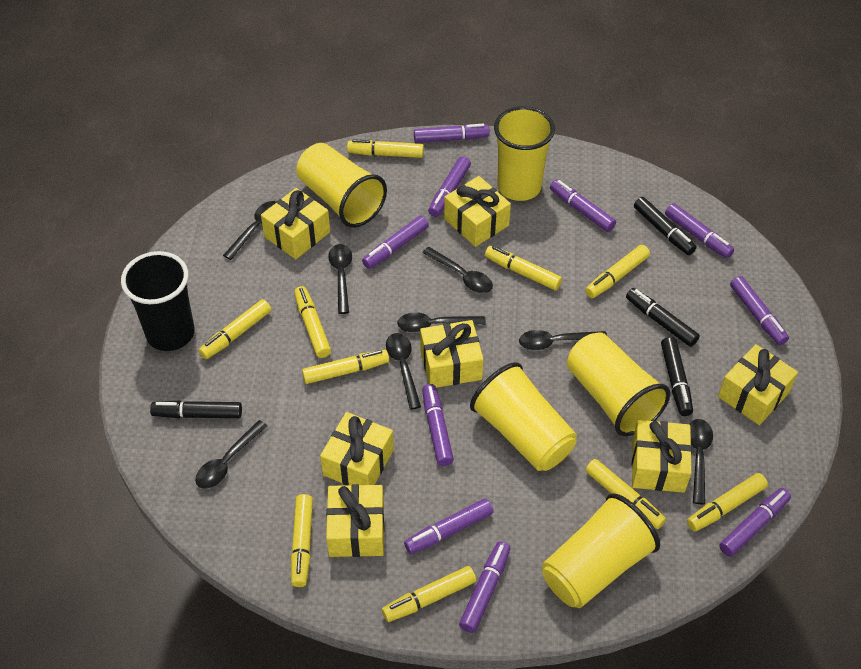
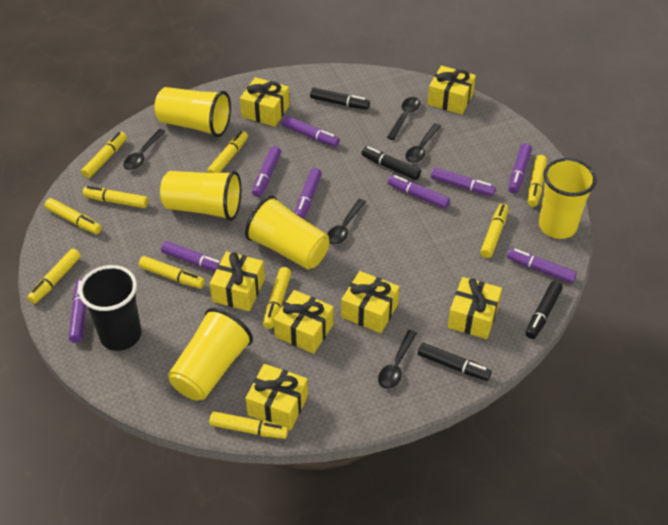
black spoon: [195,420,267,489] [223,201,276,260] [328,244,352,314] [386,333,421,410] [397,312,486,332] [422,247,493,293] [519,330,607,350] [690,419,713,504] = 8 -> [123,129,165,170] [327,199,366,245] [378,330,417,389] [387,97,421,140] [406,123,441,163] = 5
purple marker: [362,215,429,269] [404,498,493,554] [414,124,490,143] [422,384,454,466] [428,156,471,217] [459,541,510,633] [550,180,616,232] [665,203,734,258] [719,488,791,557] [730,276,789,345] = 10 -> [69,279,86,343] [161,241,221,272] [252,146,281,197] [282,116,340,147] [295,168,322,219] [388,175,450,209] [431,167,496,196] [507,248,577,284] [508,143,532,194] = 9

